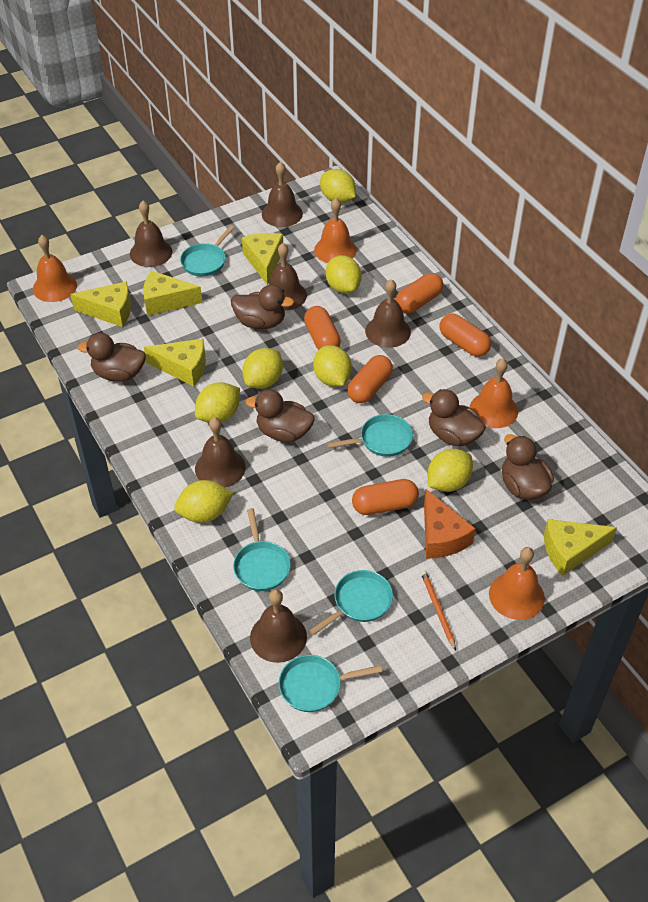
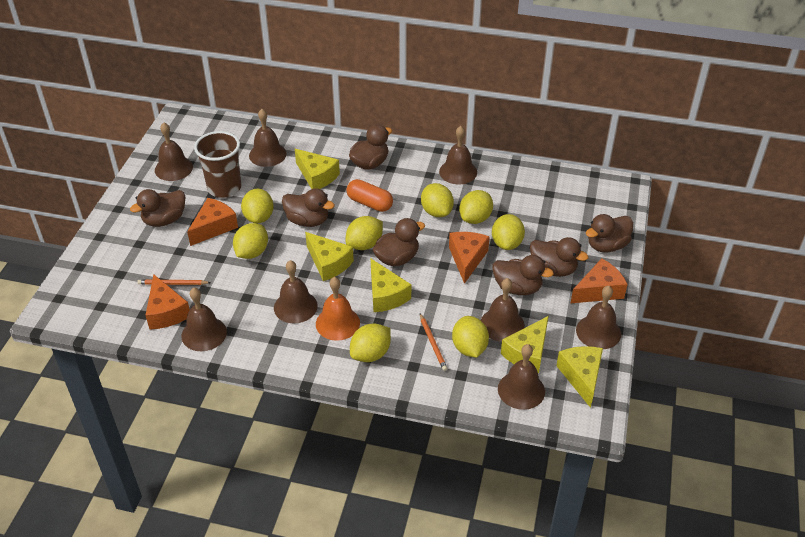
brown bell: [130,201,172,267] [195,417,246,487] [250,589,307,663] [262,162,303,227] [269,243,307,311] [365,279,411,348] = 6 -> [155,123,193,181] [182,288,227,351] [249,109,286,167] [274,260,318,323] [439,126,477,184] [481,278,525,342] [498,344,545,410] [576,286,621,349] = 8
brown cup: none = 0 -> [194,131,241,198] = 1
brown duck: [77,333,146,382] [231,285,294,329] [245,389,315,442] [422,389,486,446] [502,434,554,500] = 5 -> [130,189,186,227] [282,188,335,227] [349,124,392,170] [373,218,425,266] [492,255,554,295] [530,237,589,277] [586,214,633,253] = 7
orange bell: [33,235,77,302] [314,198,357,263] [470,358,518,428] [489,547,545,620] = 4 -> [316,277,360,341] = 1
orange capsule: [304,306,341,350] [347,355,393,403] [352,479,419,515] [396,273,443,313] [439,314,491,357] = 5 -> [346,179,393,212] = 1
orange cheese: [424,489,476,559] = 1 -> [145,274,190,330] [187,198,238,246] [449,232,490,284] [570,258,628,304] = 4
orange pencil: [421,570,456,651] = 1 -> [137,280,211,285] [420,313,448,371] = 2
turquoise pan: [180,225,235,277] [233,508,291,591] [279,655,382,712] [309,570,393,636] [327,414,413,457] = 5 -> none = 0
yellow lemon: [174,480,233,523] [195,382,240,423] [243,348,283,389] [313,345,352,387] [320,169,356,203] [326,255,362,293] [428,449,473,492] = 7 -> [233,223,268,259] [241,189,274,224] [346,216,383,250] [350,324,391,362] [421,183,454,217] [452,316,489,358] [459,190,493,224] [492,214,525,250] = 8

